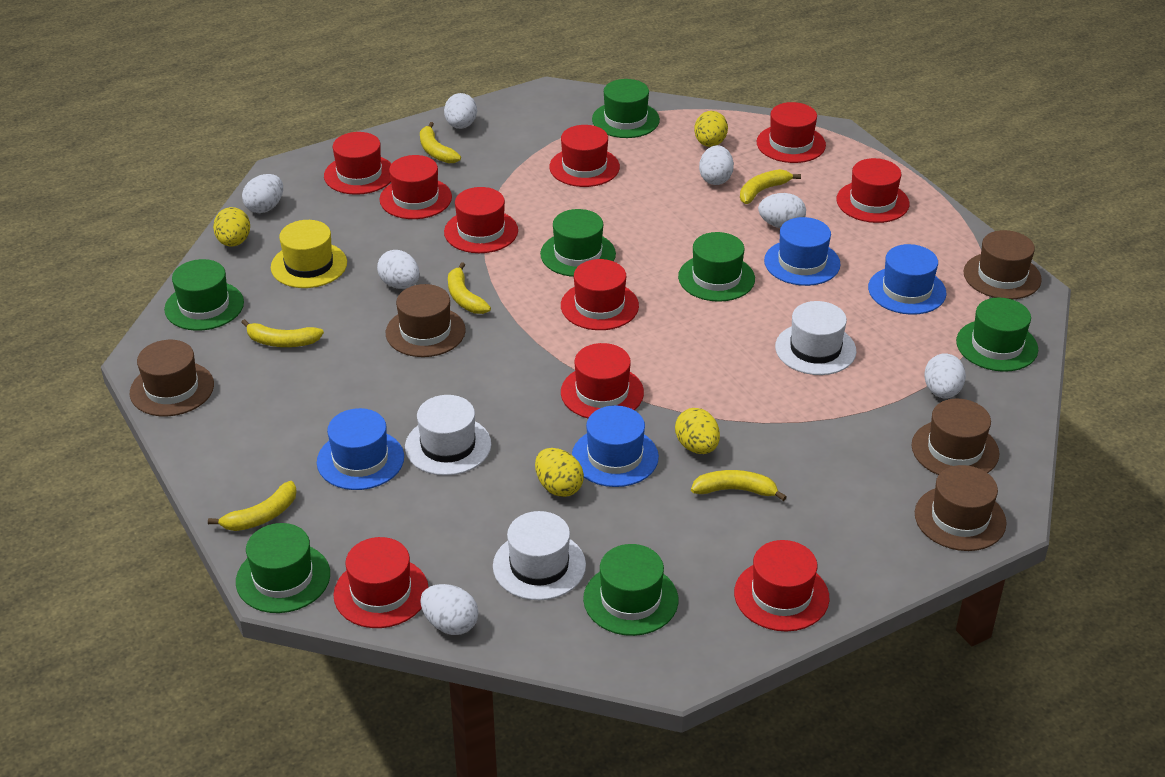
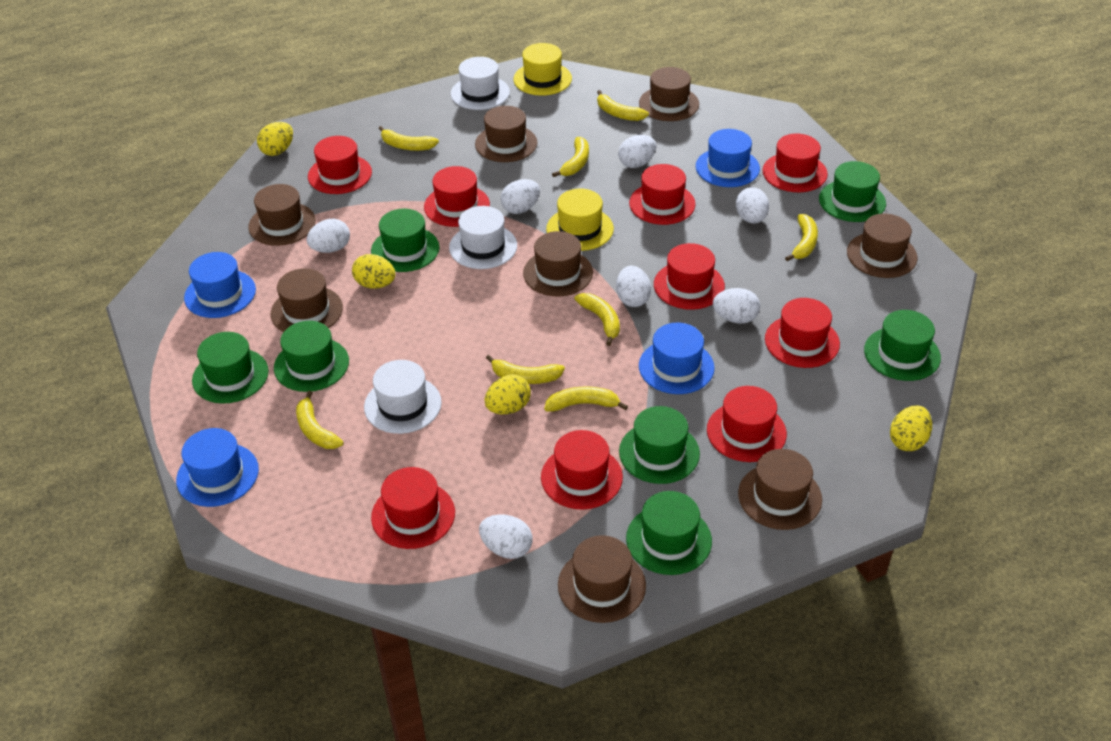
brown hat: [130,340,214,416] [386,284,466,357] [912,399,999,475] [915,465,1007,551] [963,230,1042,299] = 5 -> [248,184,316,246] [270,268,343,332] [475,106,537,162] [523,231,593,297] [558,535,646,623] [639,67,699,121] [738,449,822,530] [847,214,918,278] = 8
red hat: [324,132,391,195] [334,537,428,628] [379,155,452,219] [444,187,518,253] [549,125,620,187] [561,259,639,330] [561,343,644,418] [734,540,829,631] [757,102,826,163] [836,158,909,223] = 10 -> [308,136,372,194] [371,467,455,549] [424,166,490,227] [541,430,623,509] [629,164,696,225] [654,243,725,310] [707,386,787,462] [762,134,828,192] [765,298,840,368] = 9
yellow banana: [208,481,297,531] [241,319,324,347] [420,122,461,163] [448,262,491,314] [691,470,787,501] [740,169,801,204] = 6 -> [296,391,344,449] [379,126,439,151] [486,355,565,384] [544,386,628,412] [552,137,589,177] [574,293,620,346] [597,90,649,121] [785,214,818,261] = 8
yellow hat: [271,220,347,288] = 1 -> [514,43,572,96] [546,188,614,251] = 2

